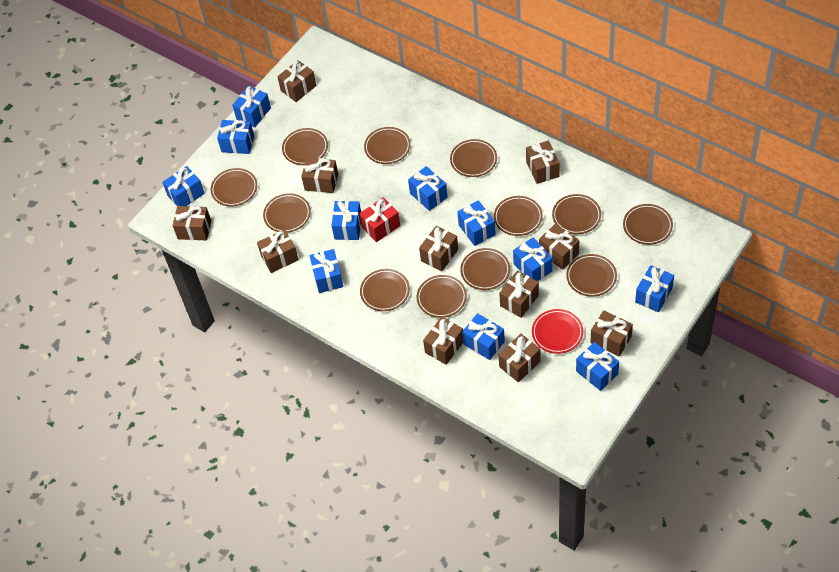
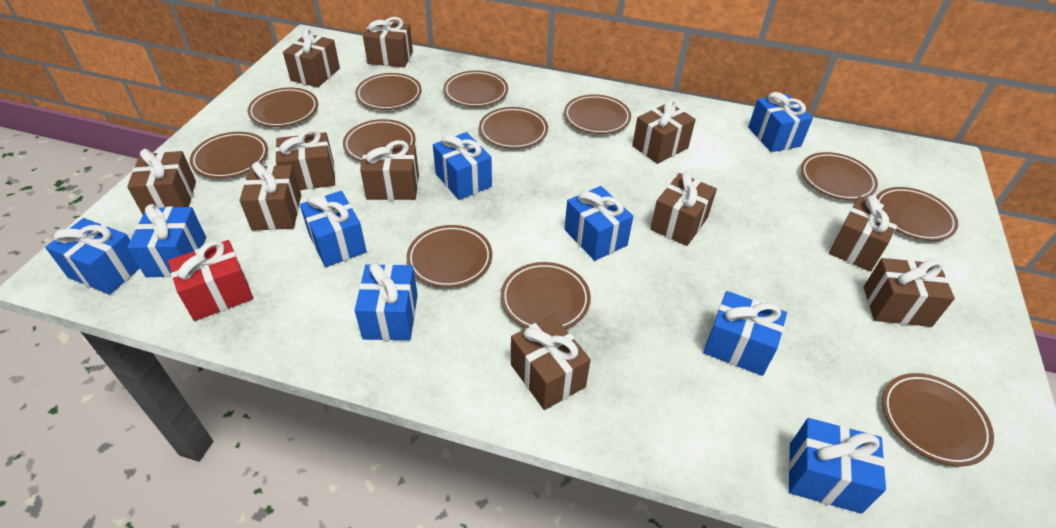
blue gift: [162,166,205,206] [217,120,254,154] [232,86,271,128] [309,249,343,293] [331,201,361,240] [408,166,448,211] [457,200,496,246] [462,313,505,360] [513,238,553,281] [576,342,619,391] [635,265,674,312] = 11 -> [45,218,140,295] [127,204,206,277] [300,191,367,267] [355,262,418,341] [433,132,492,200] [564,186,633,261] [703,291,787,376] [748,92,813,152] [788,418,886,514] = 9
red plate: [532,309,583,354] = 1 -> none = 0

